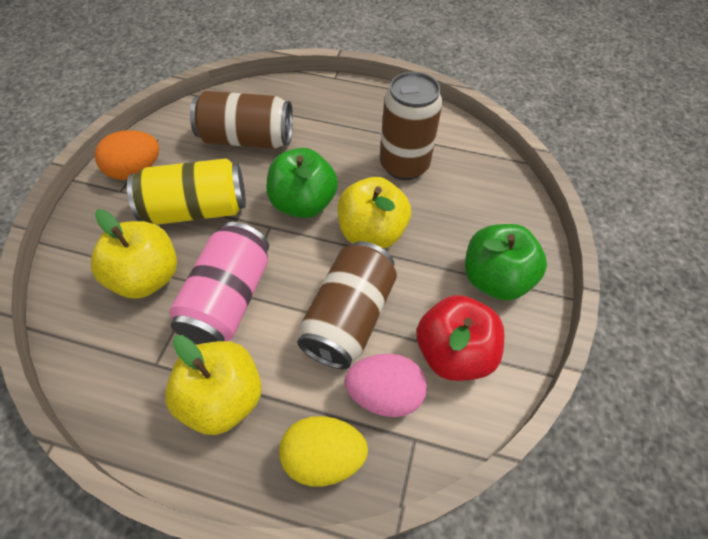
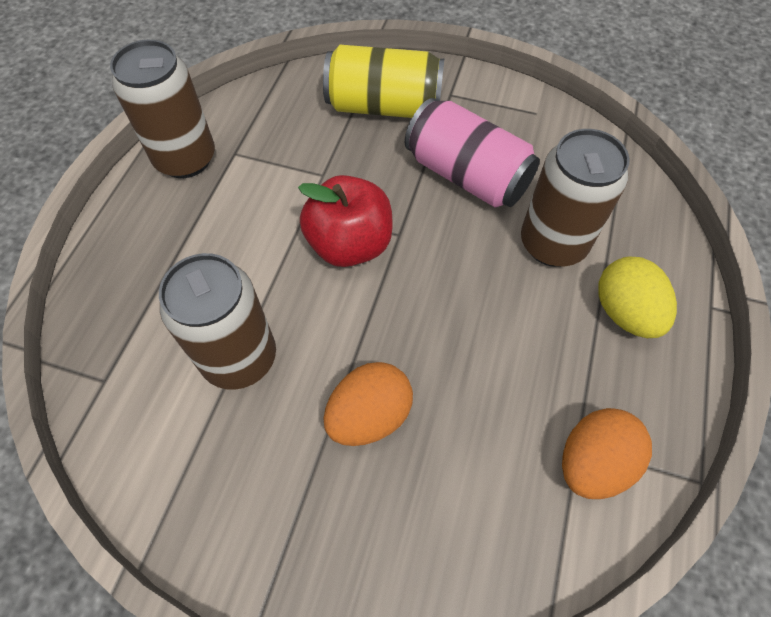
green apple: [267,148,338,218] [465,224,547,301] = 2 -> none = 0
orange egg: [95,130,159,180] = 1 -> [324,362,413,446] [562,408,652,499] = 2
pink egg: [345,354,427,417] = 1 -> none = 0
yellow apple: [91,209,177,299] [165,335,262,435] [337,177,411,249] = 3 -> none = 0

